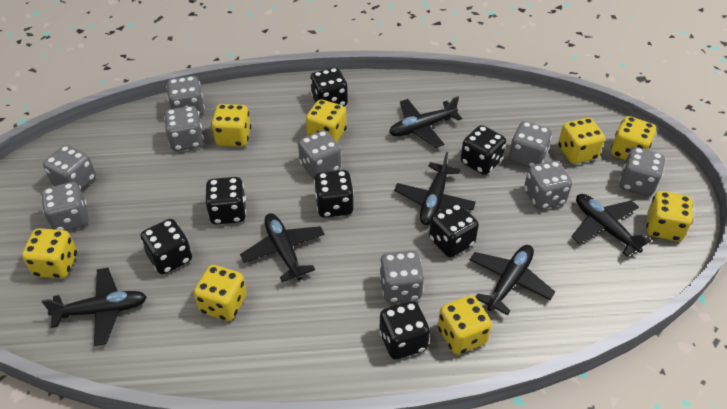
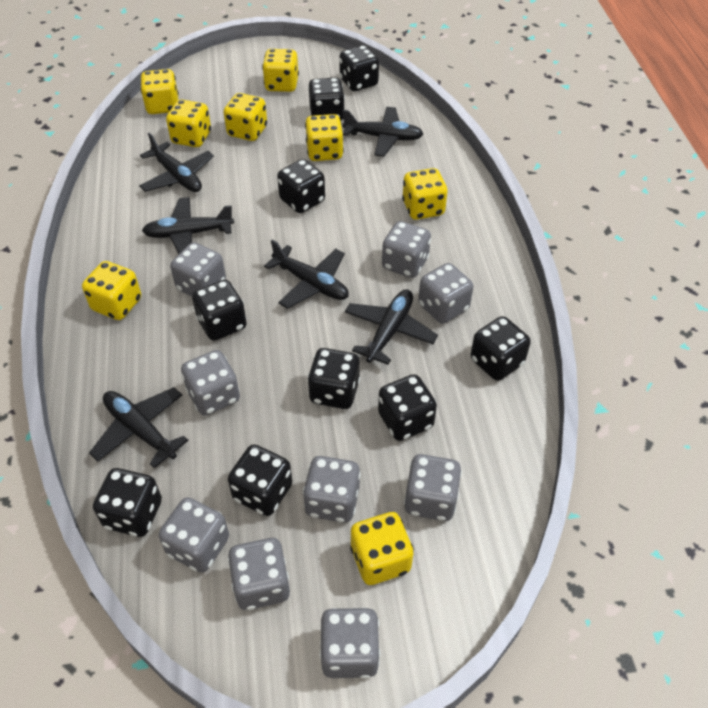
black dice: [141,219,192,274] [205,177,246,224] [310,68,348,106] [314,170,354,217] [379,301,430,359] [429,203,479,257] [461,125,506,175] = 7 -> [93,468,162,537] [192,280,247,341] [228,444,292,516] [277,159,325,213] [307,348,360,409] [308,78,345,120] [339,45,379,91] [378,374,437,441] [470,316,531,381] = 9

